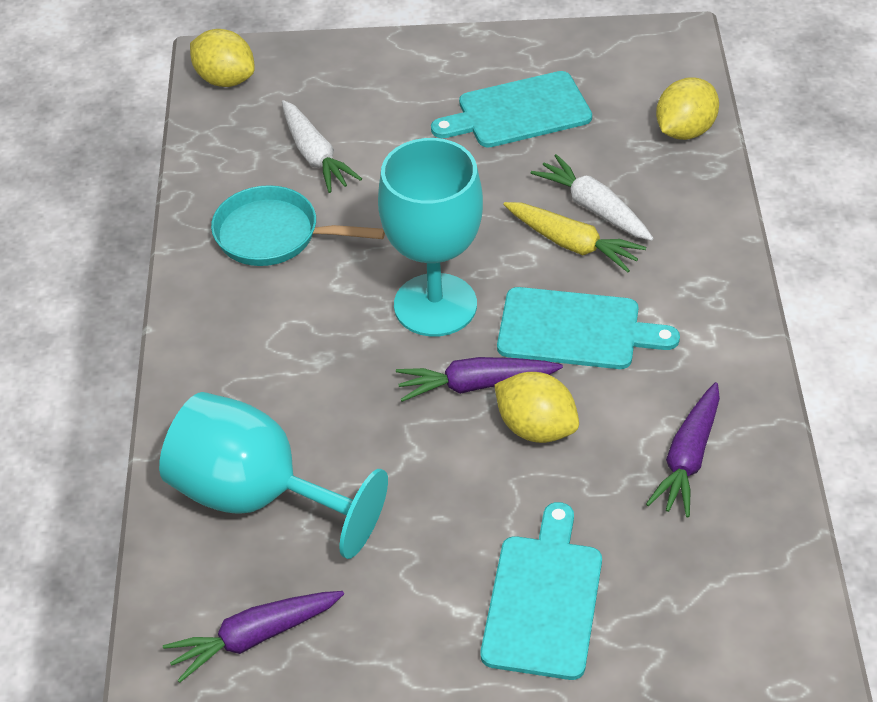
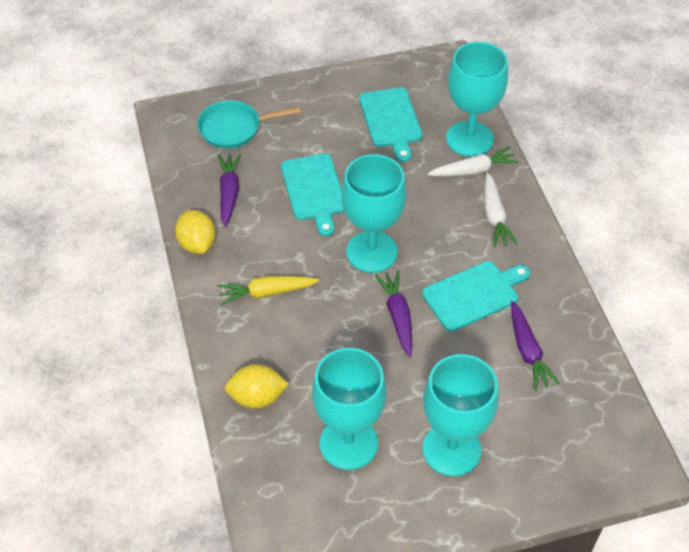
turquoise goblet: [159,392,388,559] [378,138,483,337] = 2 -> [312,348,387,470] [341,154,406,273] [423,354,499,476] [446,42,508,157] = 4
yellow lemon: [190,29,255,87] [494,372,579,443] [656,77,719,140] = 3 -> [175,210,216,254] [225,364,289,408] = 2

